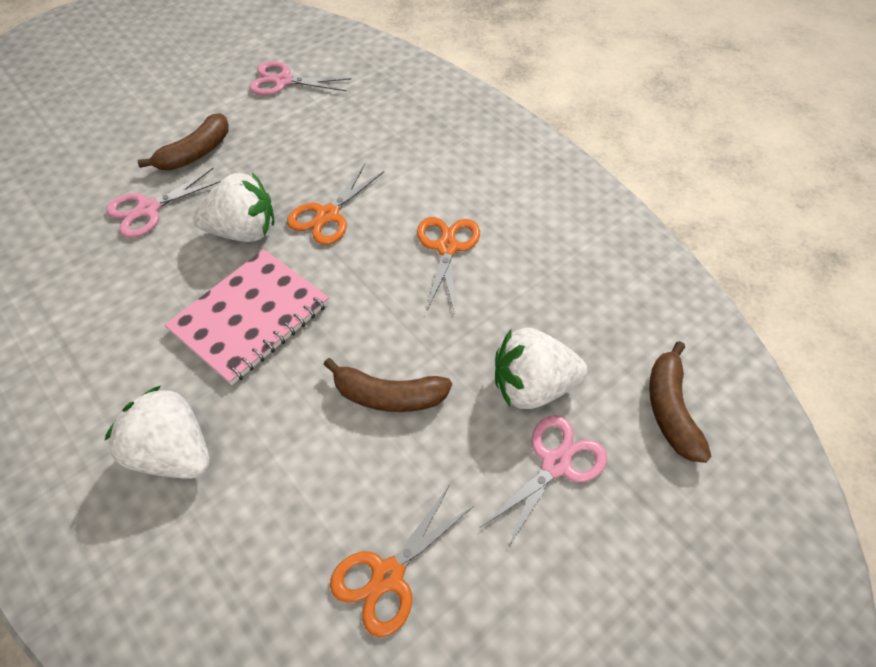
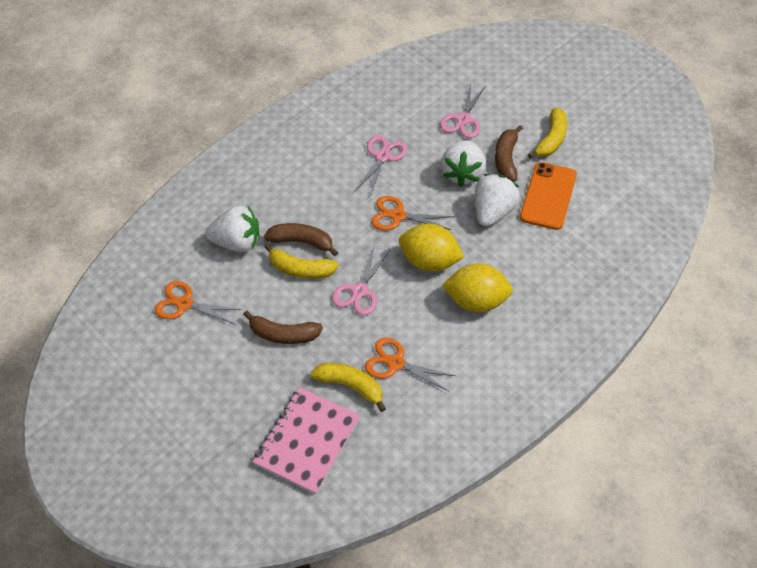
orange phone: none = 0 -> [520,162,577,230] = 1
yellow banana: none = 0 -> [265,244,338,279] [311,363,386,412] [528,108,567,158] = 3
yellow lemon: none = 0 -> [399,224,464,271] [442,264,513,312] = 2

